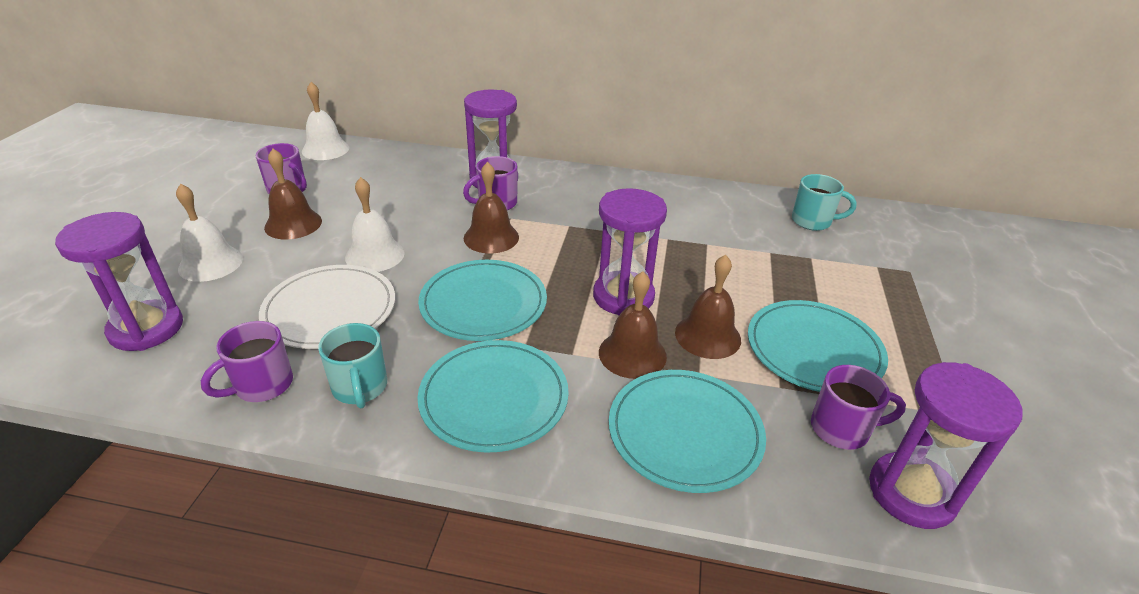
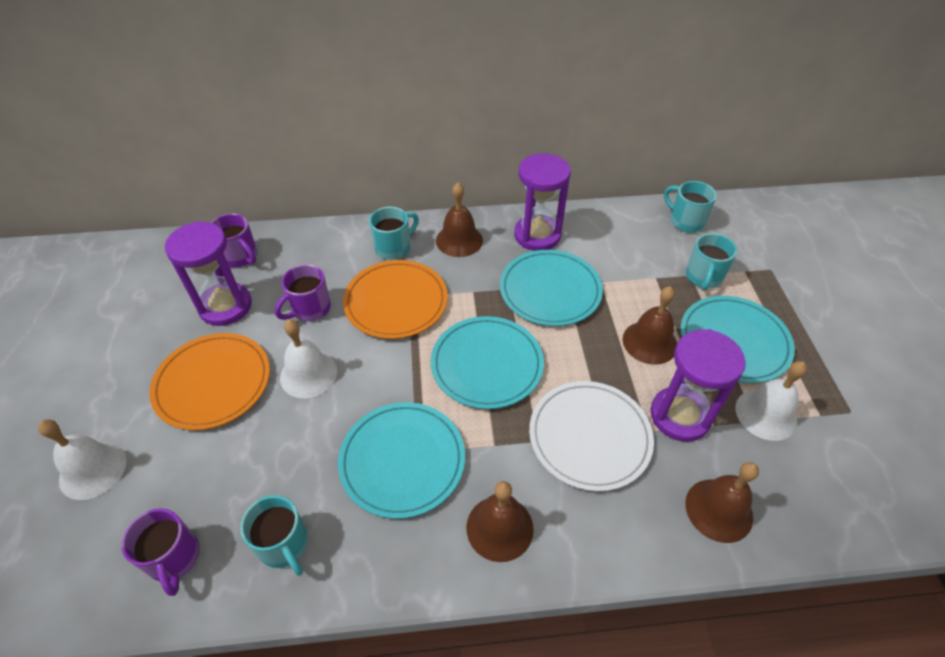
orange plate: none = 0 -> [149,333,270,430] [343,260,448,339] = 2
purple hourglass: [55,212,183,351] [464,89,518,188] [593,188,667,315] [869,362,1022,529] = 4 -> [165,221,252,326] [514,153,571,251] [651,329,746,442] = 3
purple mug: [201,321,293,402] [256,143,307,194] [463,156,517,210] [811,365,906,450] = 4 -> [121,508,200,596] [211,214,257,267] [275,264,331,322] = 3
turquoise mug: [318,323,387,409] [792,174,857,231] = 2 -> [240,495,308,576] [369,207,419,260] [664,181,717,232] [686,233,737,291] = 4

